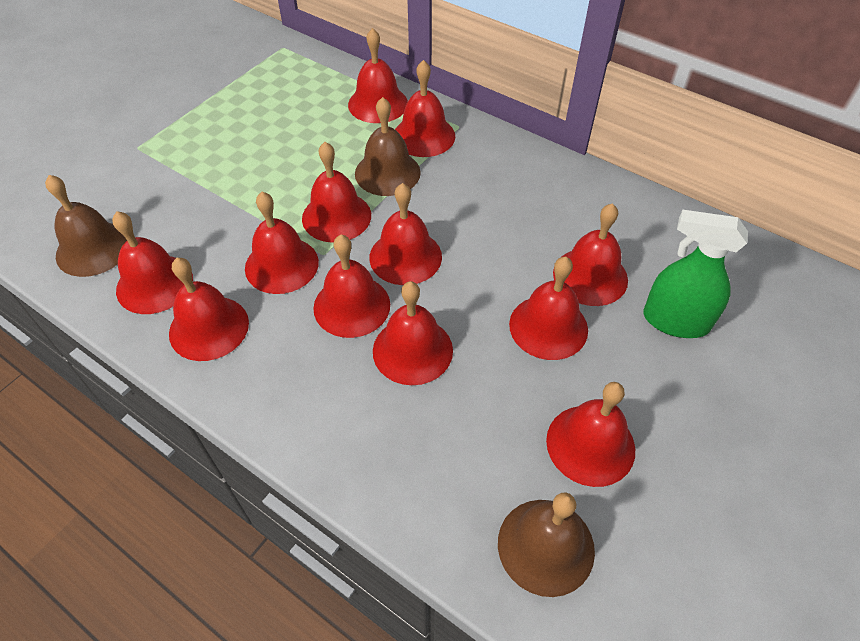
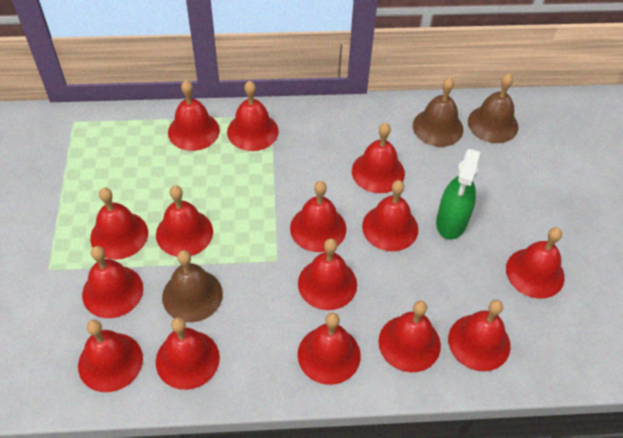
red bell: [112,211,193,314] [169,258,249,361] [245,192,319,294] [302,142,371,243] [313,235,390,338] [348,28,408,123] [369,183,442,285] [373,281,453,385] [395,60,455,157] [509,257,588,360] [546,382,635,487] [553,203,628,306] = 12 -> [78,320,143,392] [82,246,143,318] [90,188,148,260] [156,185,213,257] [156,317,220,390] [168,80,220,151] [227,81,279,151] [290,181,346,252] [298,238,357,310] [298,313,361,385] [352,123,405,193] [362,180,418,251] [378,300,441,372] [448,300,511,371] [506,227,565,299] = 15

